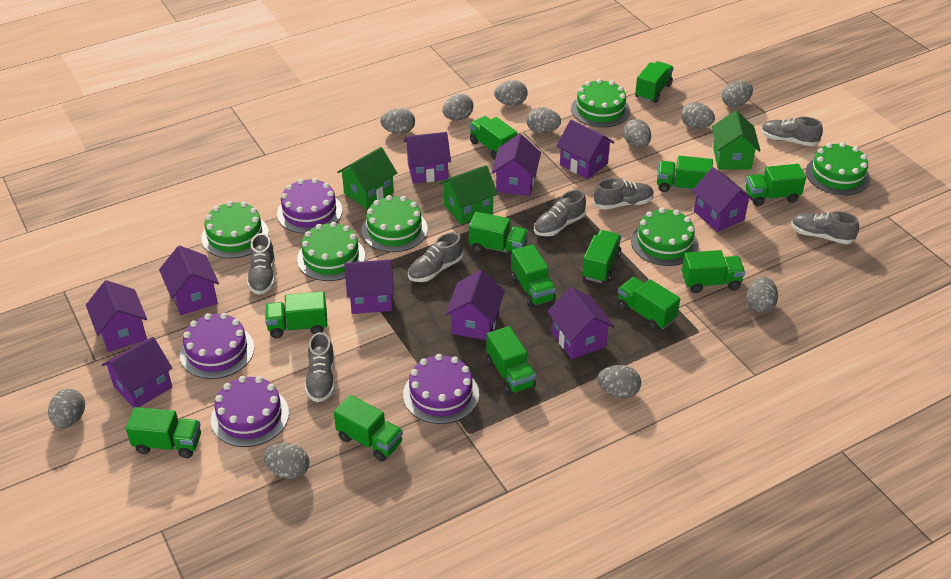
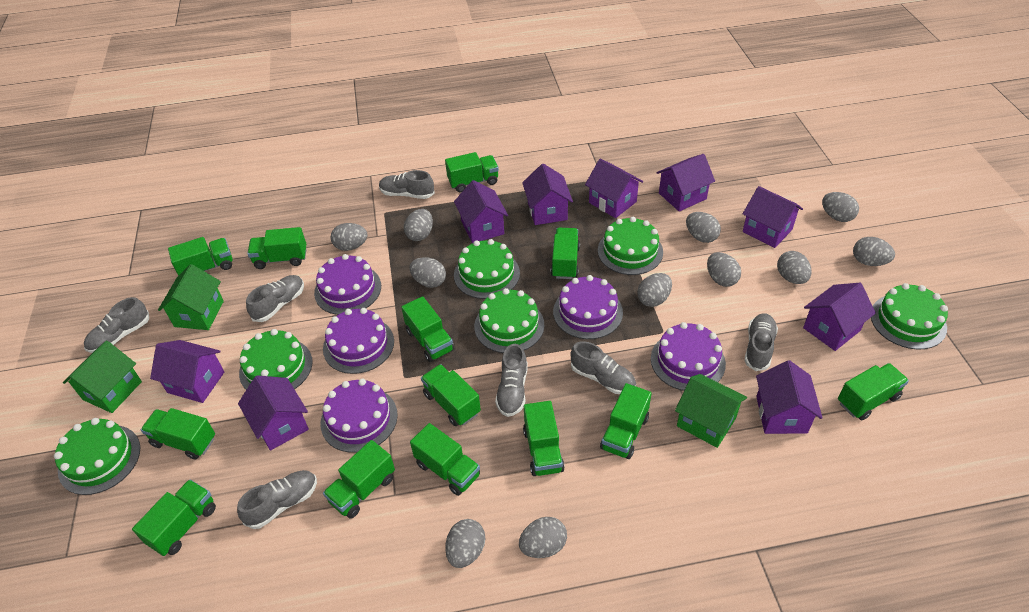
purple cake: [180,313,254,379] [211,376,289,447] [277,178,342,234] [403,354,479,424] = 4 -> [314,254,381,315] [321,379,398,453] [323,308,394,374] [553,275,623,339] [651,322,726,391] = 5
purple house: [86,280,147,352] [102,337,172,408] [159,246,219,315] [344,259,394,314] [404,132,451,184] [446,270,505,340] [492,134,541,196] [547,287,614,359] [556,120,615,179] [692,167,754,232] = 10 -> [150,340,224,403] [238,375,309,450] [454,180,508,243] [522,164,573,225] [585,158,643,218] [657,154,715,212] [743,186,803,248] [756,360,823,434] [803,283,876,351] = 9

